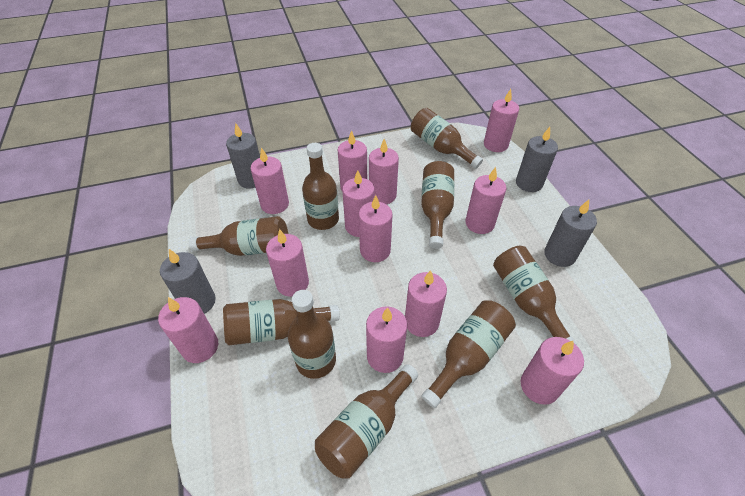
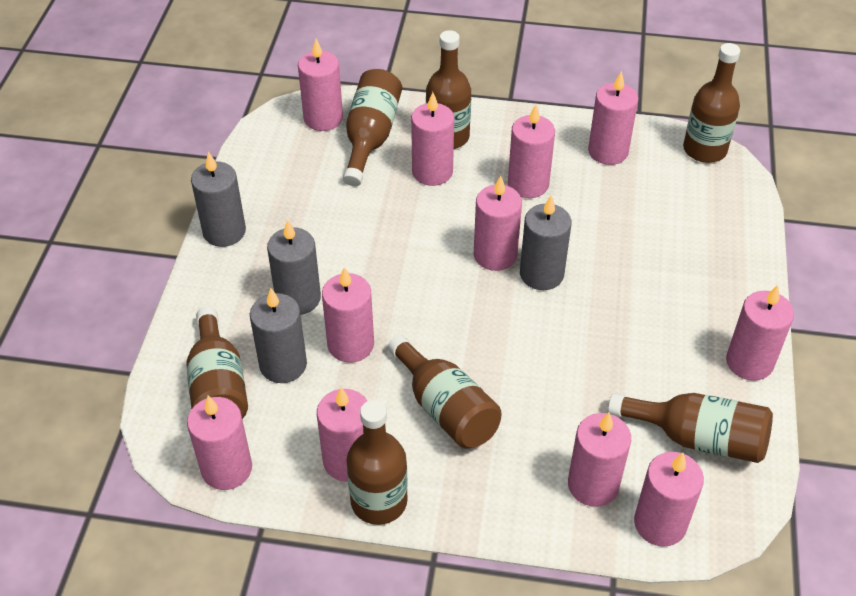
brown bottle: [189,216,288,256] [223,299,340,345] [288,290,336,379] [302,143,339,230] [315,364,418,479] [411,108,483,169] [421,161,454,249] [421,300,516,408] [493,246,577,345] = 9 -> [186,306,248,419] [343,69,402,186] [346,400,408,525] [388,335,502,449] [426,30,471,149] [608,393,773,463] [683,43,740,163] = 7
pink candle: [158,297,218,363] [250,147,289,214] [266,229,309,297] [338,130,367,190] [342,170,374,237] [359,195,393,262] [366,306,407,373] [369,139,399,204] [405,270,447,337] [465,167,506,234] [484,89,519,152] [521,337,584,405] = 12 -> [187,395,252,490] [298,39,343,131] [317,387,367,482] [322,267,374,363] [411,92,454,186] [474,176,522,271] [508,104,555,198] [568,412,631,507] [588,71,638,165] [634,452,704,547] [726,285,794,381] = 11

